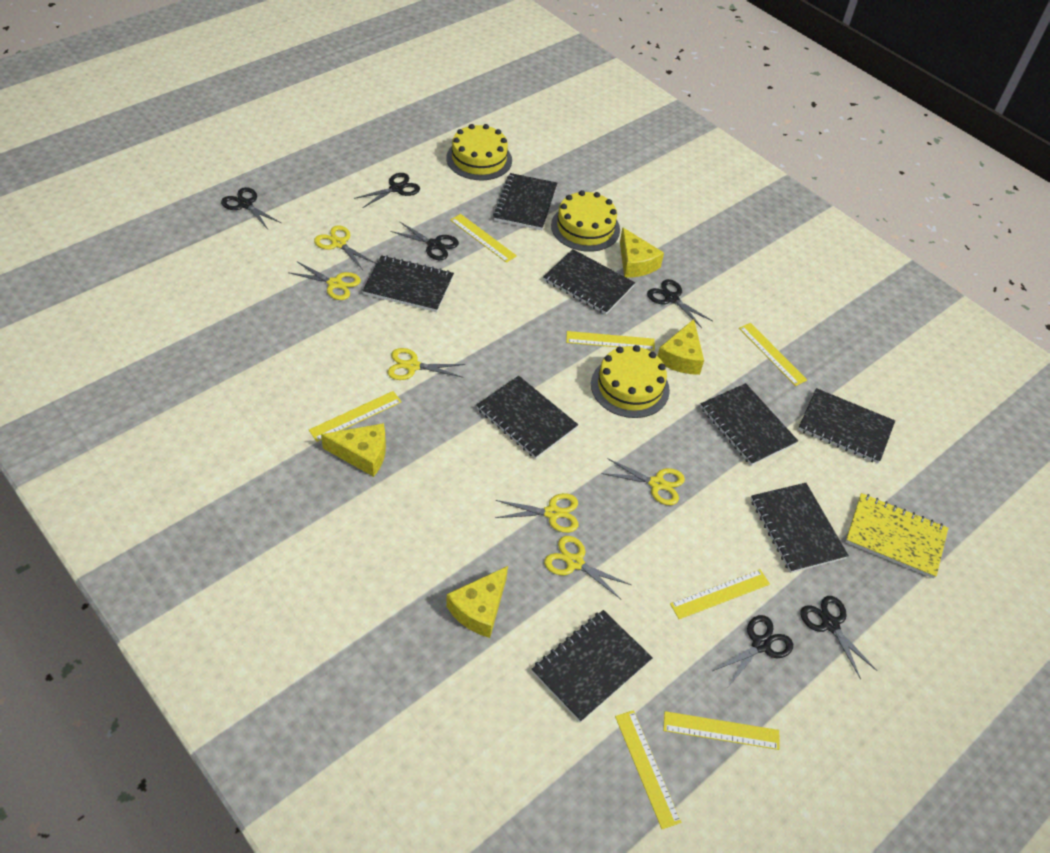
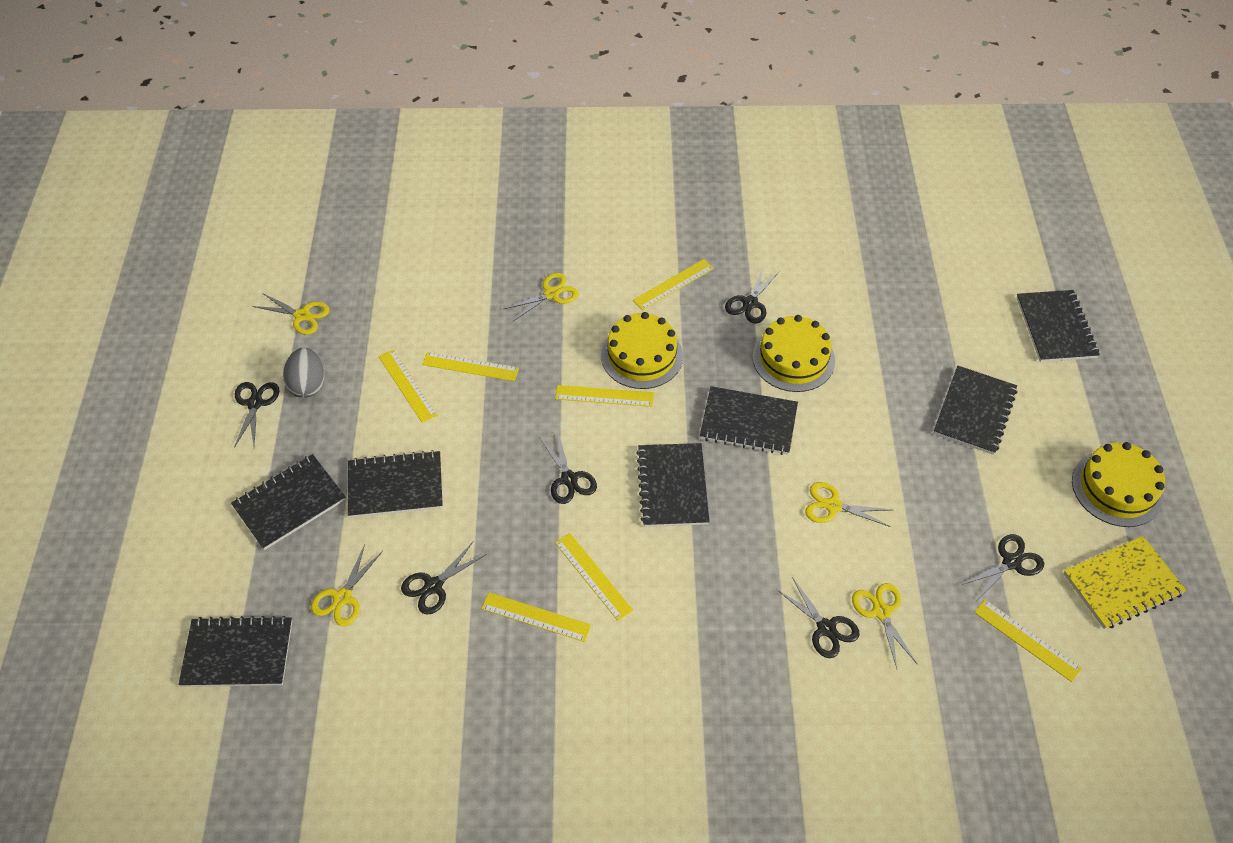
black notebook: [362,255,454,312] [476,376,578,459] [493,173,557,230] [532,610,653,722] [543,249,635,315] [700,383,798,466] [751,483,849,573] [798,388,895,463] = 8 -> [178,616,292,687] [231,454,346,550] [348,450,443,518] [636,443,709,527] [700,386,798,455] [933,366,1017,455] [1016,290,1100,362] = 7
grey egg: none = 0 -> [283,348,324,398] = 1
yellow cheese: [321,423,386,477] [446,566,508,638] [620,227,664,278] [658,319,704,375] = 4 -> none = 0
yellow scissors: [288,262,361,300] [314,225,376,270] [387,348,465,380] [495,493,578,533] [544,536,631,599] [602,458,685,505] = 6 -> [252,293,330,335] [311,544,383,626] [504,273,579,322] [805,482,891,527] [852,583,918,668] = 5

